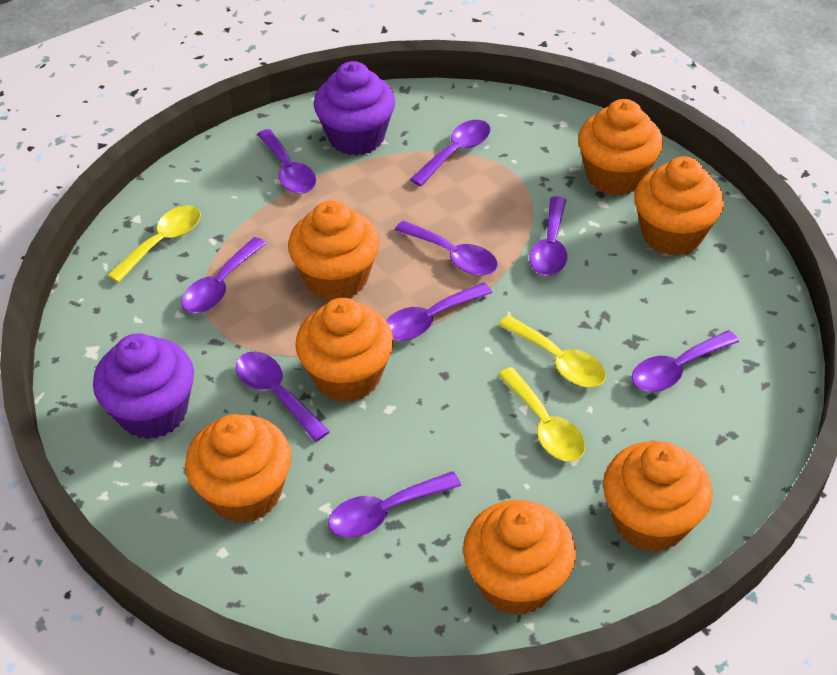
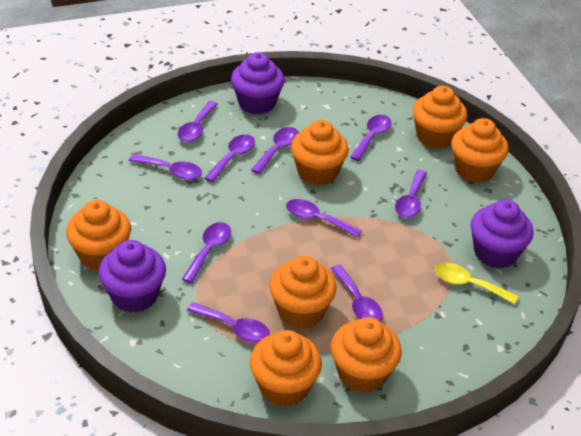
purple cupcake: [93,333,194,439] [314,61,395,155] = 2 -> [99,240,166,313] [231,52,285,114] [471,199,533,269] = 3
purple spoon: [182,237,267,313] [236,352,330,442] [257,129,316,194] [328,471,461,538] [386,282,492,341] [395,220,498,275] [410,120,490,186] [529,196,567,276] [632,330,739,392] = 9 -> [129,154,202,180] [178,101,218,142] [182,222,231,283] [187,302,270,343] [205,134,255,182] [251,127,299,174] [286,199,362,238] [330,265,383,322] [350,115,391,161] [395,170,427,218] = 10
yellow spoon: [108,205,201,283] [498,367,585,462] [499,315,606,387] = 3 -> [435,263,518,304] = 1

